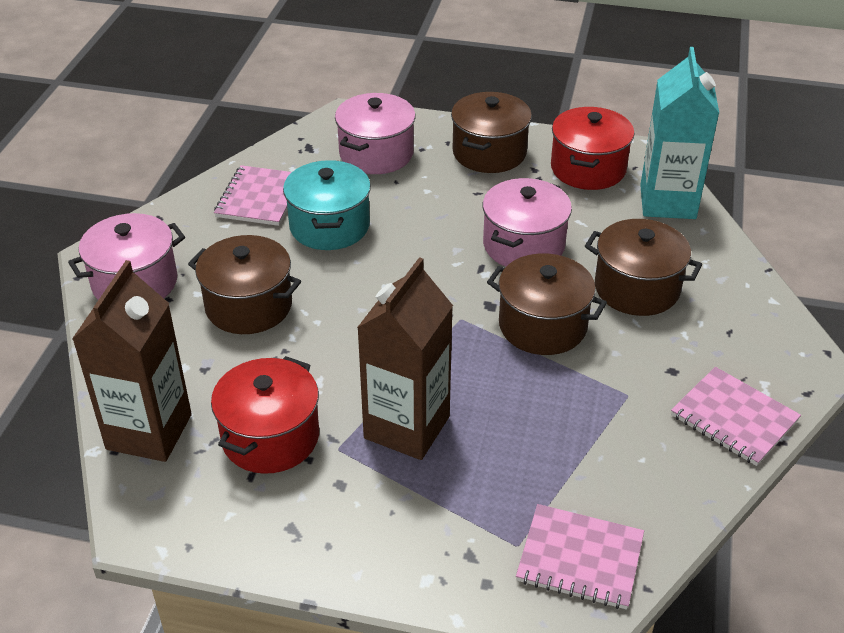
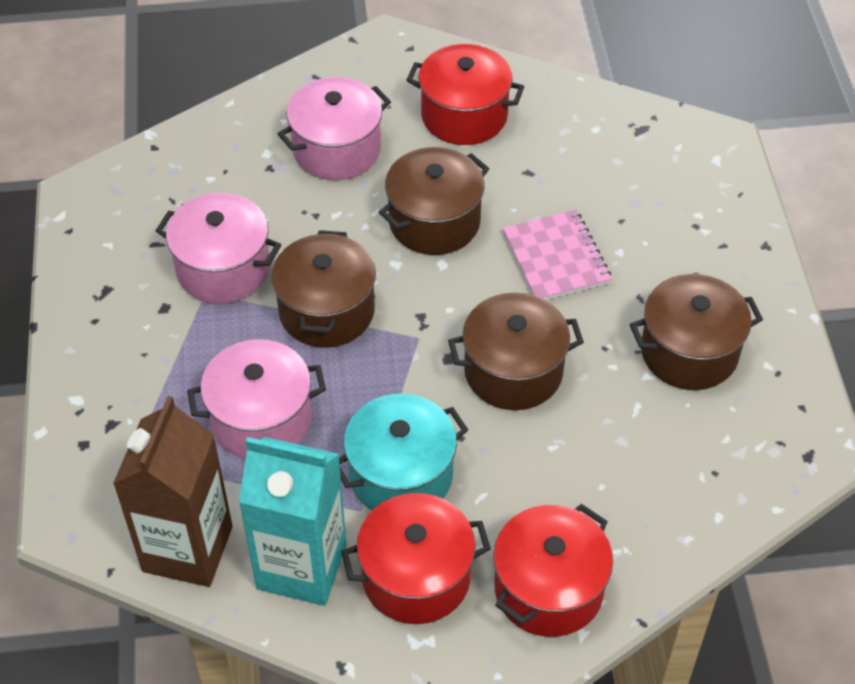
brown carton: [72,260,192,462] [357,257,453,460] = 2 -> [113,396,233,587] = 1
pink notebook: [214,165,292,226] [516,504,644,610] [671,367,801,466] = 3 -> [503,210,612,300] = 1
red pot: [211,356,319,474] [551,107,634,190] = 2 -> [341,493,491,624] [406,44,524,145] [493,504,613,637] = 3

